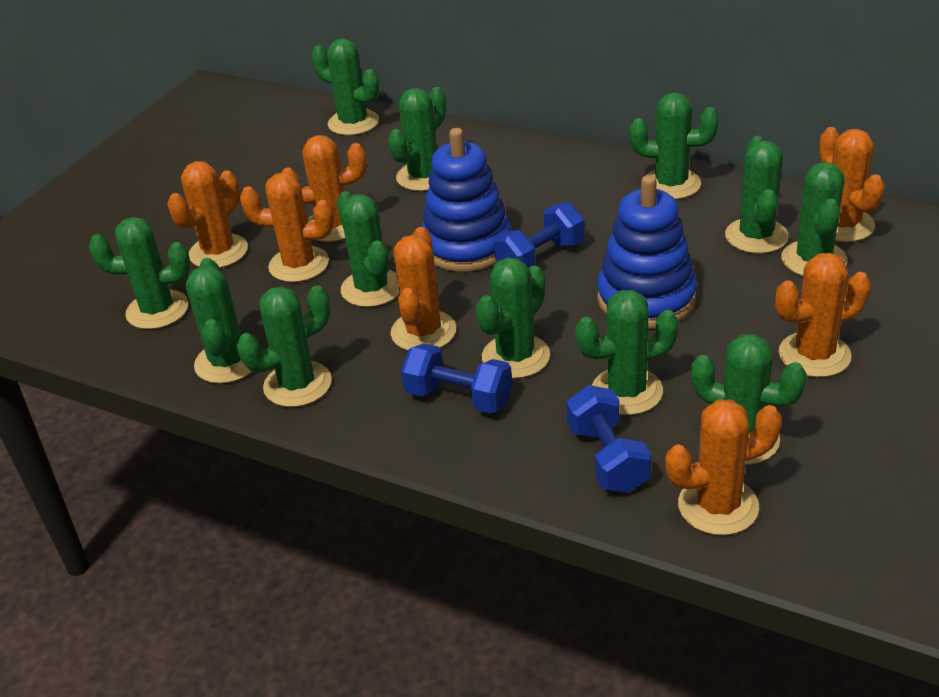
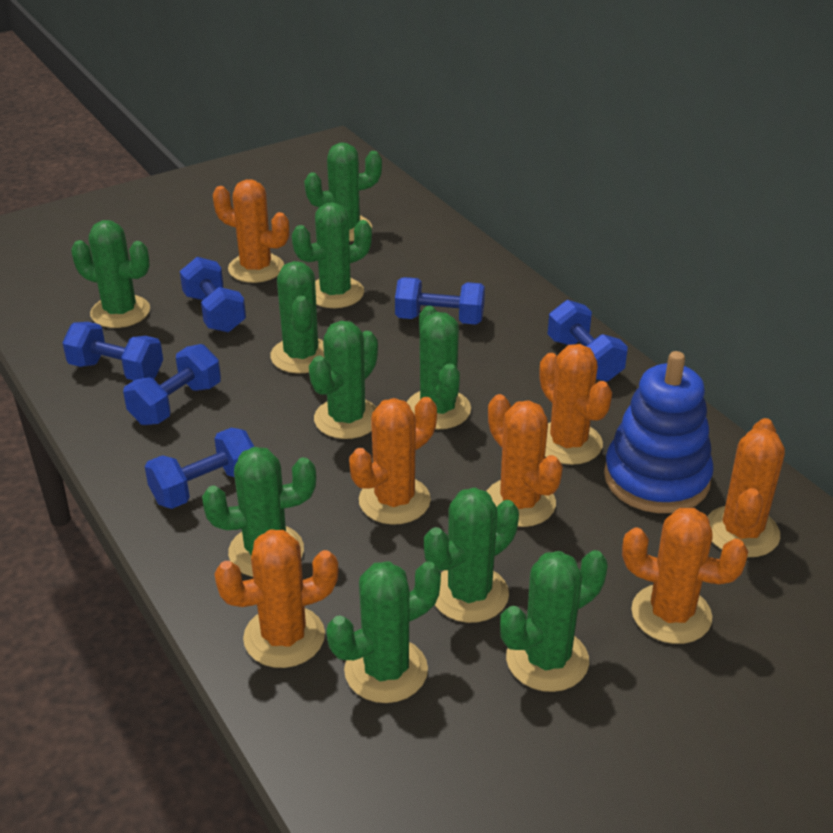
blue dumbbell: [401,343,512,413] [494,202,585,268] [566,385,651,493] = 3 -> [62,322,163,380] [123,344,221,425] [145,428,254,509] [180,257,246,332] [395,277,485,324] [548,300,628,382] = 6
blue stacking toy: [421,128,511,272] [597,175,697,329] = 2 -> [604,351,714,513] = 1
green cactus: [89,217,191,329] [186,258,252,384] [237,285,332,407] [312,39,379,136] [337,191,400,307] [388,87,446,191] [476,258,550,379] [575,290,679,415] [630,92,719,199] [690,334,807,465] [725,136,789,254] [781,162,847,276] = 12 -> [71,220,150,328] [202,447,316,577] [270,261,324,374] [292,202,372,308] [304,143,382,242] [309,321,378,439] [326,561,441,703] [407,306,471,429] [424,487,519,623] [500,550,608,692] = 10

